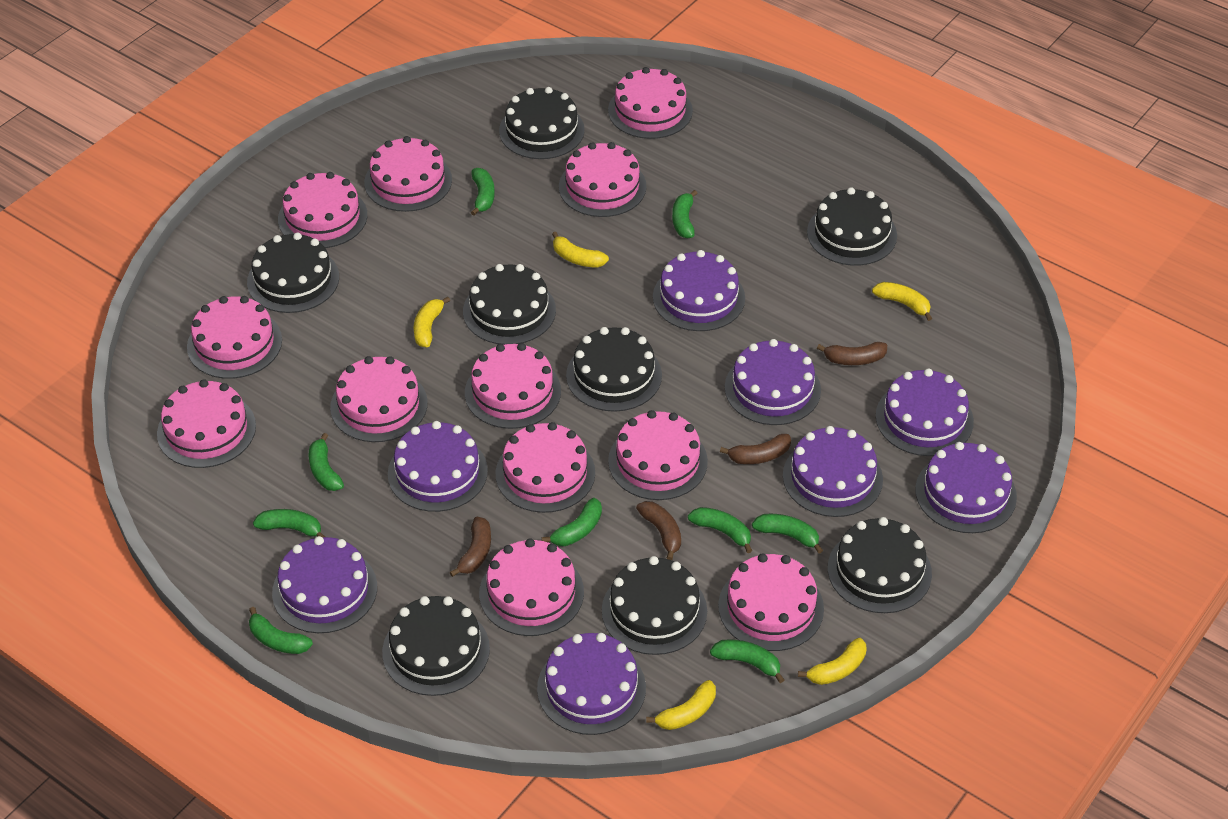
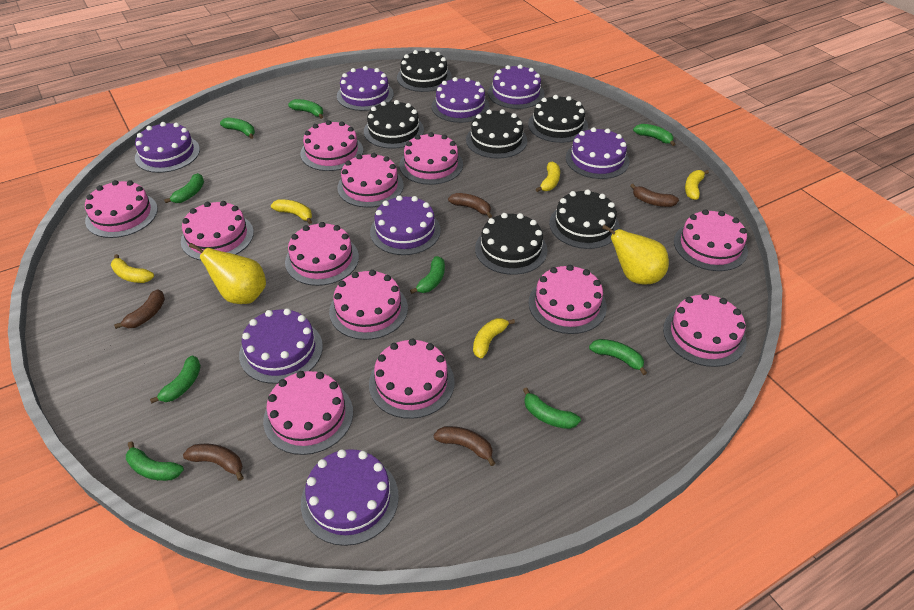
black cake: [247,233,339,313] [382,596,490,696] [463,264,556,345] [499,87,585,159] [566,327,662,412] [602,556,707,655] [807,187,897,266] [828,517,932,613] = 8 -> [364,100,424,149] [397,49,452,92] [466,109,527,159] [475,213,548,275] [528,95,588,143] [549,189,620,249] = 6
brown banana: [449,517,491,577] [636,501,681,560] [720,434,791,464] [817,342,887,365] = 4 -> [114,289,165,329] [183,444,244,481] [433,426,496,466] [448,193,492,218] [630,184,679,207] = 5
yellow pear: none = 0 -> [189,243,266,304] [602,225,669,284] = 2

